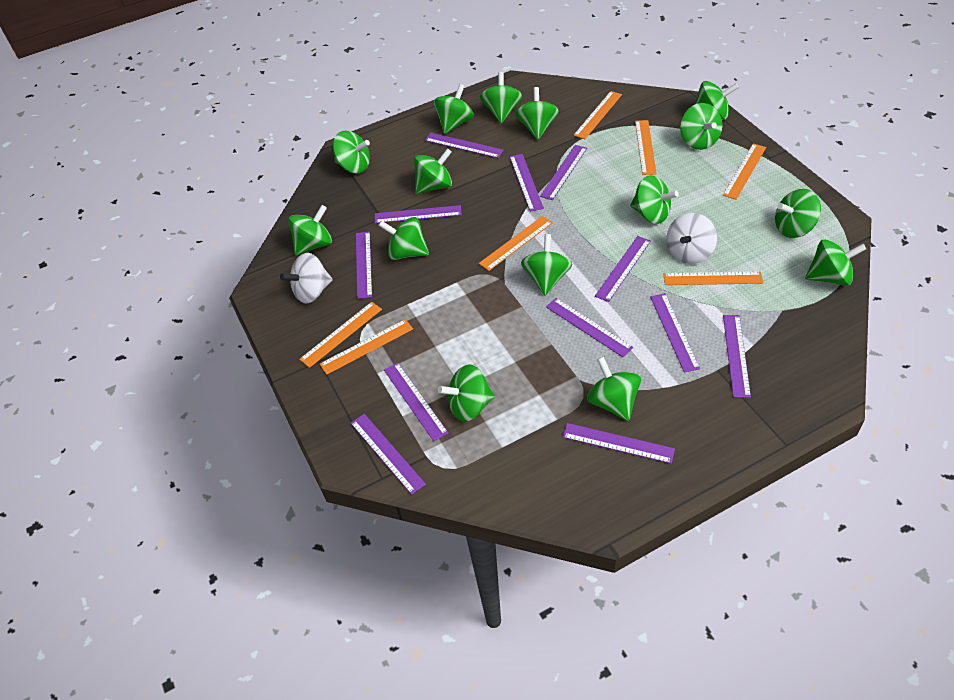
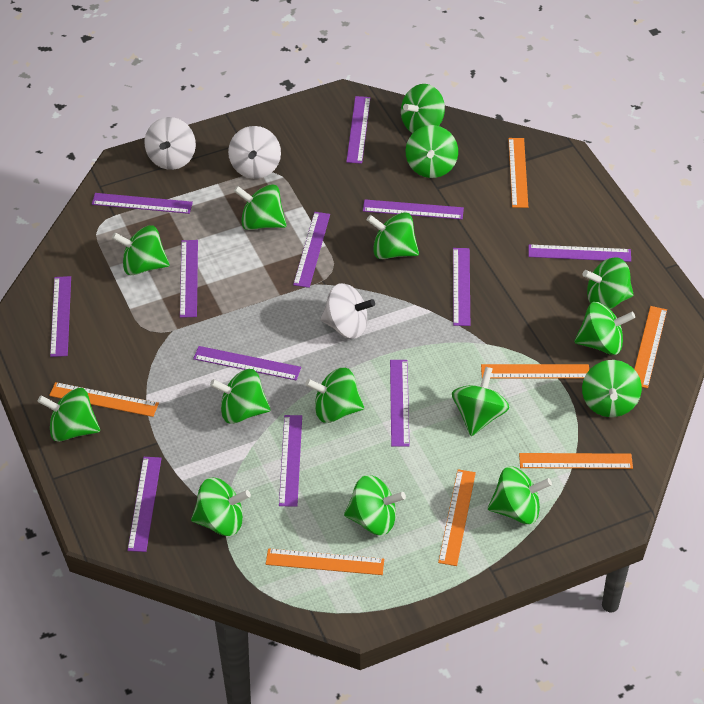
white spinning top: [280,253,333,304] [667,213,717,264] = 2 -> [145,117,196,170] [228,126,281,179] [320,283,375,339] = 3

